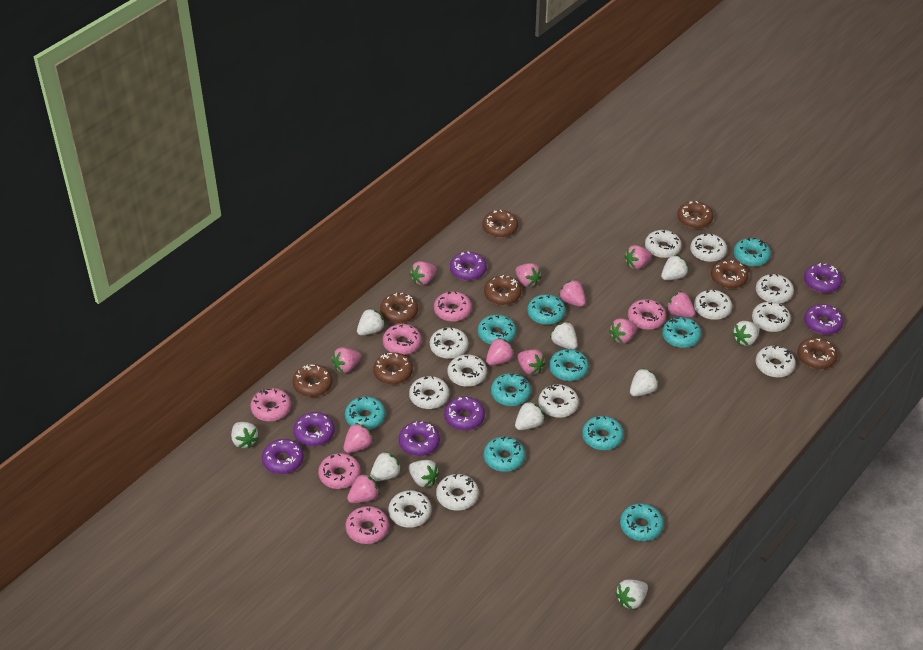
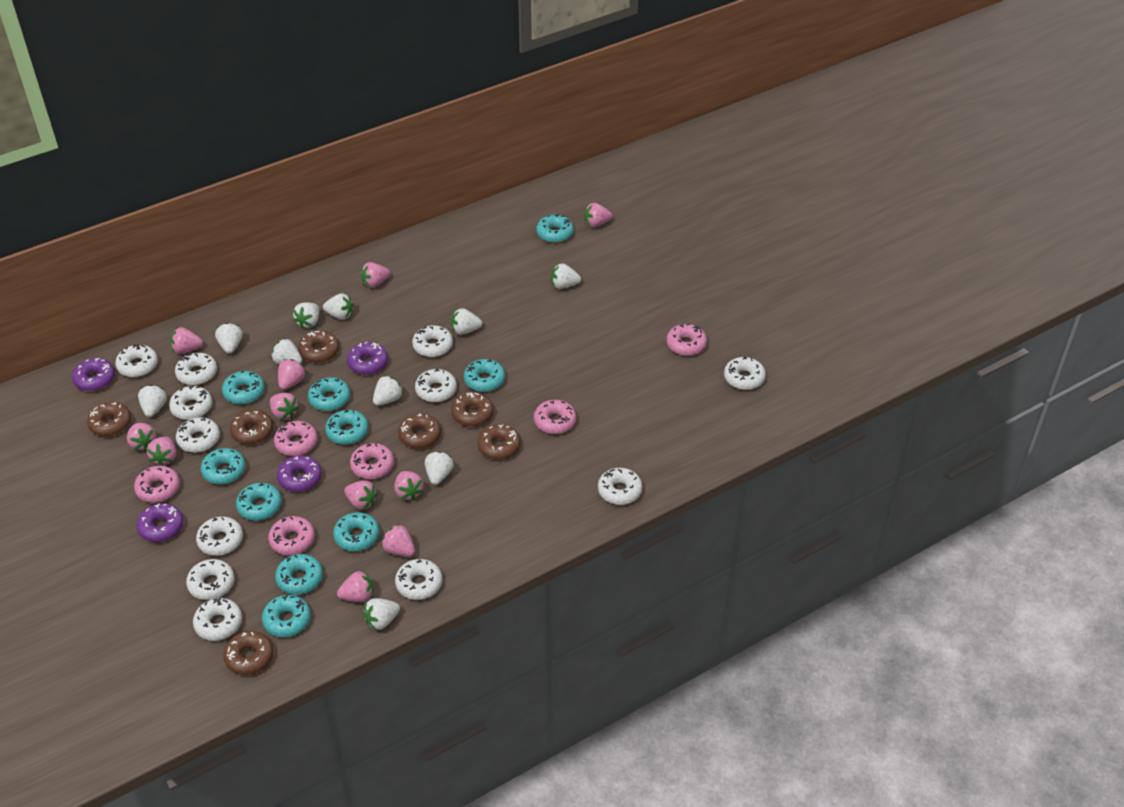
brown donut: [293,364,333,397] [373,352,413,385] [380,293,418,323] [482,210,518,238] [484,275,522,305] [677,201,713,229] [711,260,748,289] [797,338,837,369] = 8 -> [87,402,131,437] [223,631,273,675] [230,410,273,445] [298,331,339,363] [398,413,441,449] [451,392,494,427] [477,424,521,460] = 7
purple donut: [262,439,304,474] [293,412,335,447] [399,421,440,456] [444,397,485,431] [450,252,487,281] [804,263,842,293] [804,304,843,335] = 7 -> [72,358,115,391] [136,503,183,542] [277,455,322,492] [347,342,388,375] = 4

